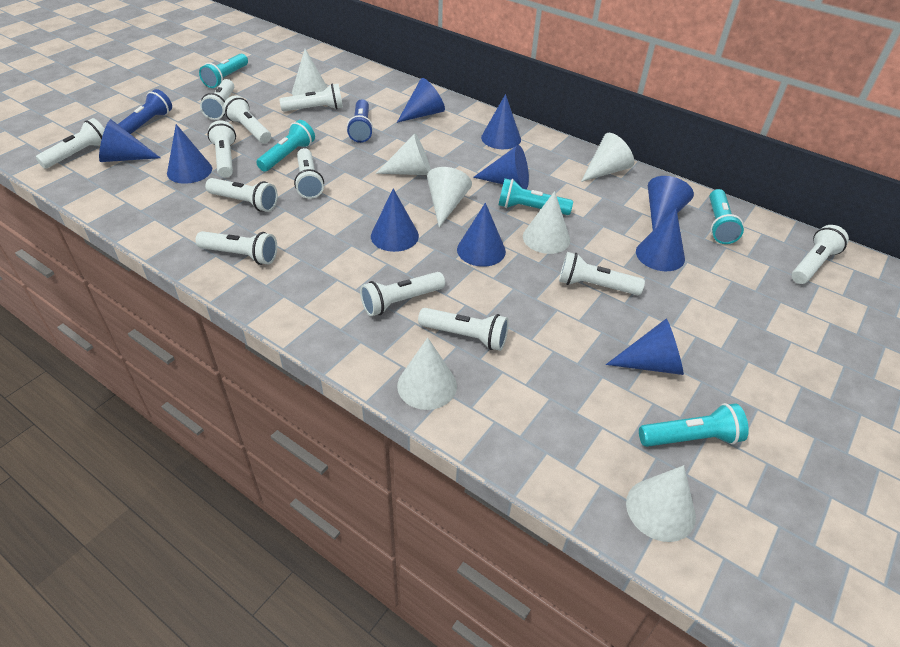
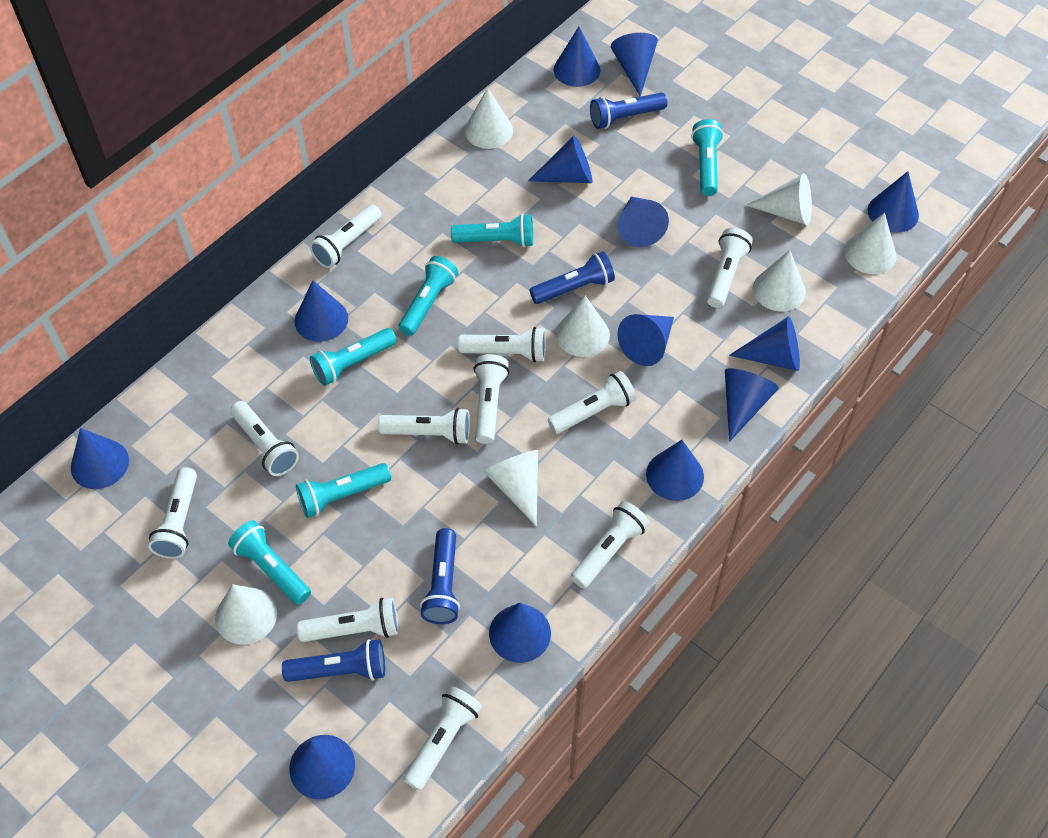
blue cone: [99,119,160,162] [167,124,212,184] [371,188,419,252] [397,78,445,123] [457,203,506,267] [473,145,529,189] [481,94,521,149] [606,318,684,375] [636,208,685,271] [648,176,694,230] = 10 -> [71,428,129,489] [289,735,355,799] [295,280,348,342] [489,603,551,663] [528,135,592,183] [554,27,600,87] [611,33,658,96] [617,196,669,247] [617,314,674,366] [646,440,704,501] [725,368,779,442] [729,316,800,371] [868,171,919,233] = 13
blue flashlight: [118,89,172,134] [347,99,373,143] = 2 -> [282,639,385,682] [420,528,460,624] [530,251,615,304] [590,93,668,129] = 4
turquoise flashlight: [199,54,248,88] [256,120,315,171] [499,178,573,215] [639,403,749,447] [709,189,744,244] = 5 -> [228,520,311,605] [296,463,391,518] [310,328,397,386] [398,256,458,336] [451,214,533,247] [691,119,723,196] = 6
white flashlight: [36,118,105,169] [195,231,277,265] [200,79,234,120] [205,178,278,212] [207,121,236,178] [223,95,271,143] [279,84,343,111] [294,148,324,199] [360,272,445,316] [418,308,509,351] [559,252,645,295] [792,225,849,284] = 12 -> [148,467,197,559] [230,401,299,476] [297,598,399,642] [310,204,381,268] [378,408,470,445] [403,686,482,791] [458,327,546,362] [473,354,509,444] [548,371,636,434] [571,501,649,589] [707,228,753,308] = 11

